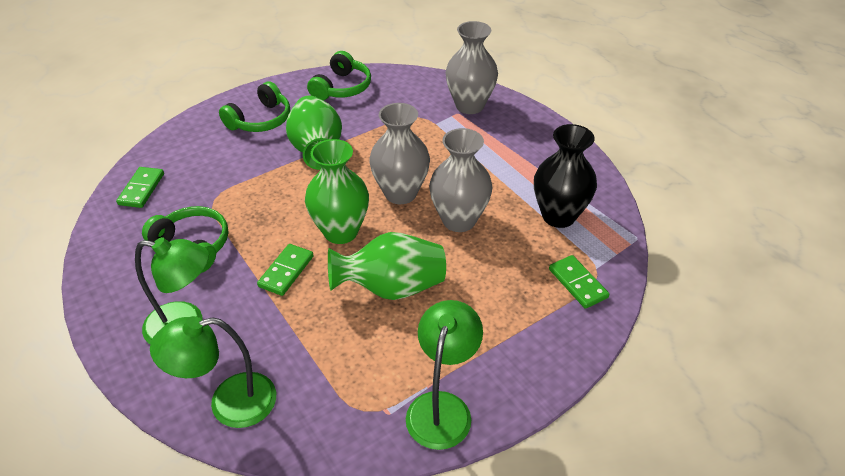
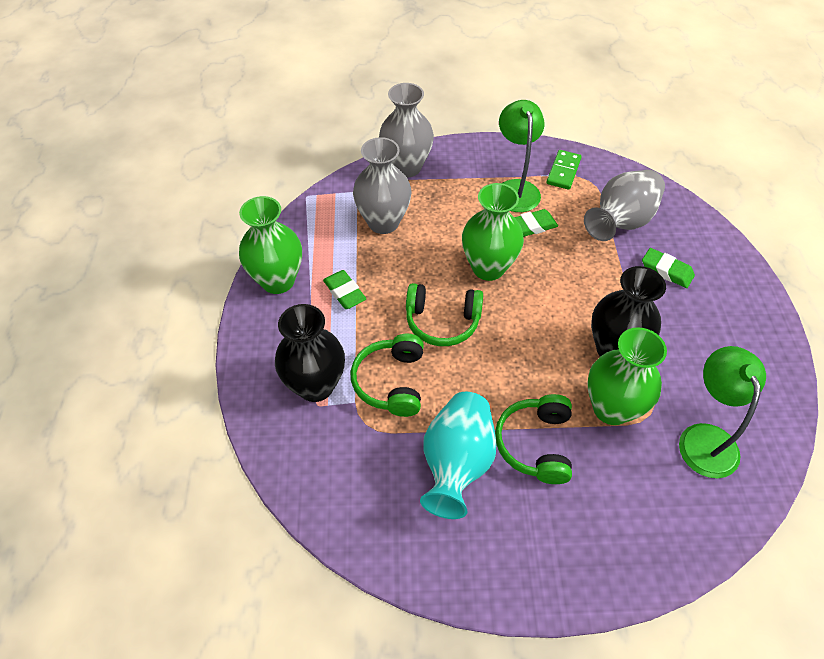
black vase: [534,124,597,228] = 1 -> [275,304,345,402] [591,266,666,357] = 2
green domino: [116,167,164,208] [257,244,314,296] [549,255,609,309] = 3 -> [547,150,582,190] = 1
green eraser: none = 0 -> [323,270,366,309] [515,209,558,237] [642,248,695,288] = 3
green lamp: [135,237,209,344] [150,316,276,428] [406,300,483,450] = 3 -> [499,100,544,212] [679,346,766,478] = 2
turquoise vase: none = 0 -> [420,392,497,519] = 1

